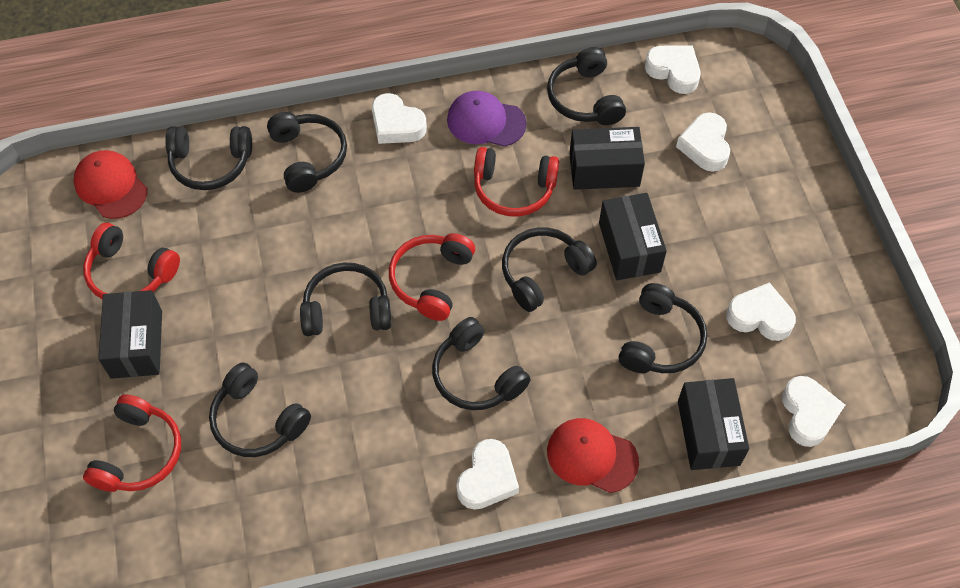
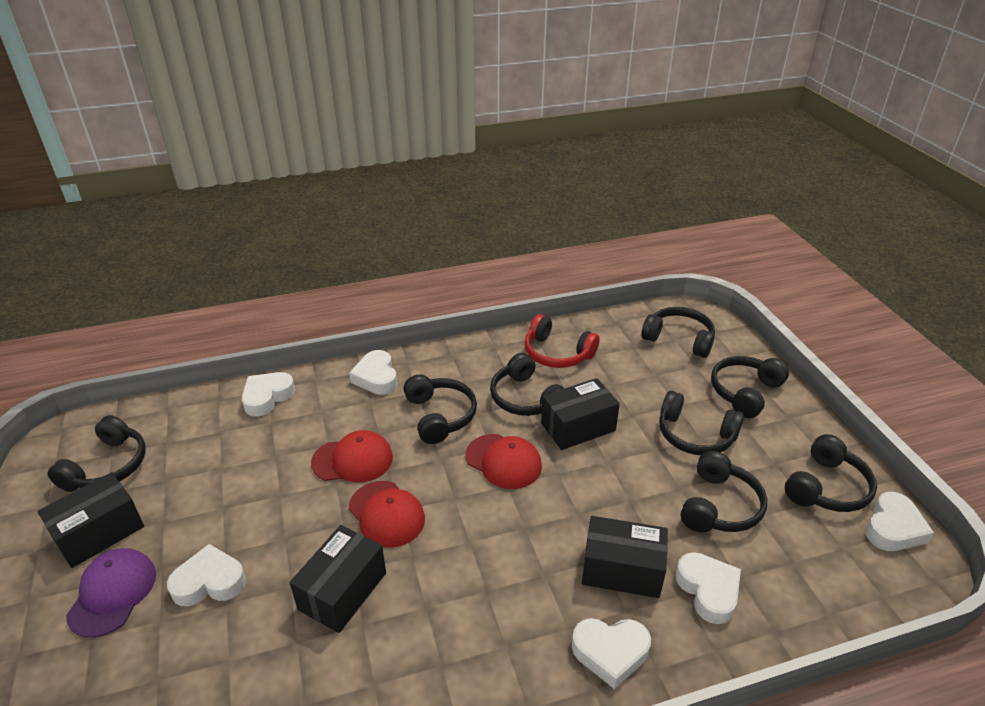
red cap: [74,150,147,219] [547,418,639,493] = 2 -> [311,430,393,482] [349,481,425,548] [465,434,542,489] = 3
red headphones: [83,223,180,300] [83,394,181,492] [389,233,475,321] [474,147,559,217] = 4 -> [524,314,600,368] = 1

